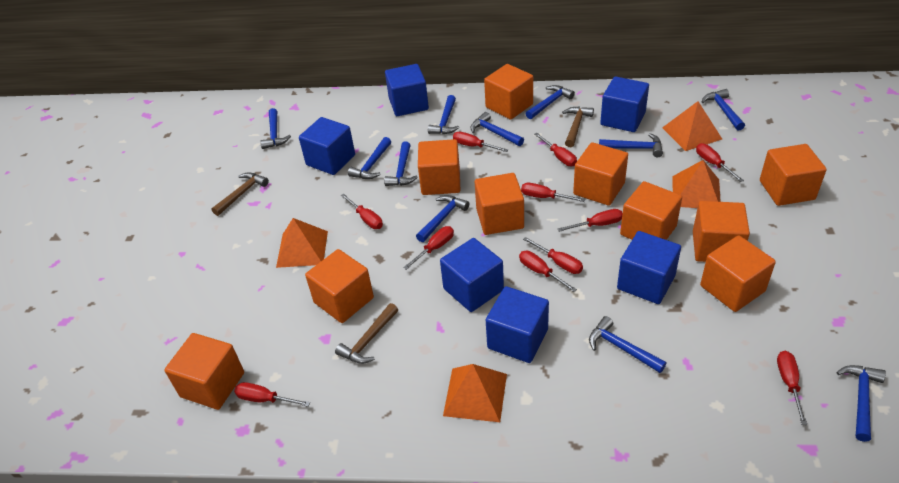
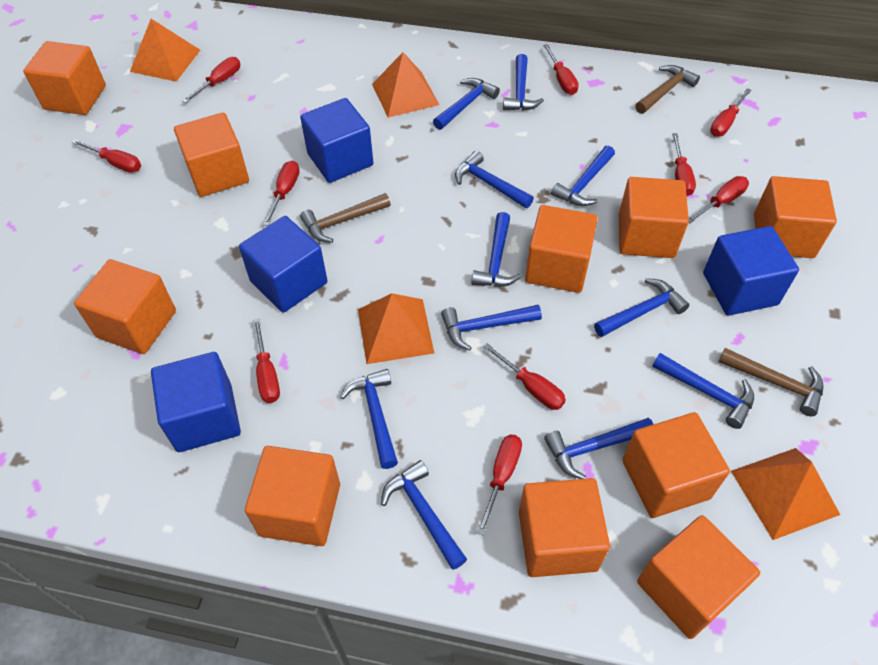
blue cube: [299,117,355,175] [385,64,429,116] [440,238,504,312] [486,286,549,363] [600,77,649,132] [617,231,681,304] = 6 -> [151,352,241,452] [239,216,327,313] [300,98,373,183] [703,226,799,316] = 4
red screwdriver: [234,382,310,407] [340,194,383,229] [403,226,454,270] [453,132,508,152] [519,251,577,292] [521,183,586,202] [523,237,583,274] [534,133,577,166] [558,209,623,232] [696,143,744,182] [777,351,807,425] = 11 -> [72,139,141,173] [182,57,240,103] [253,318,280,403] [263,161,300,226] [477,435,522,536] [483,343,566,410] [543,44,579,95] [672,133,696,196] [689,176,749,223] [710,88,751,137] = 10

